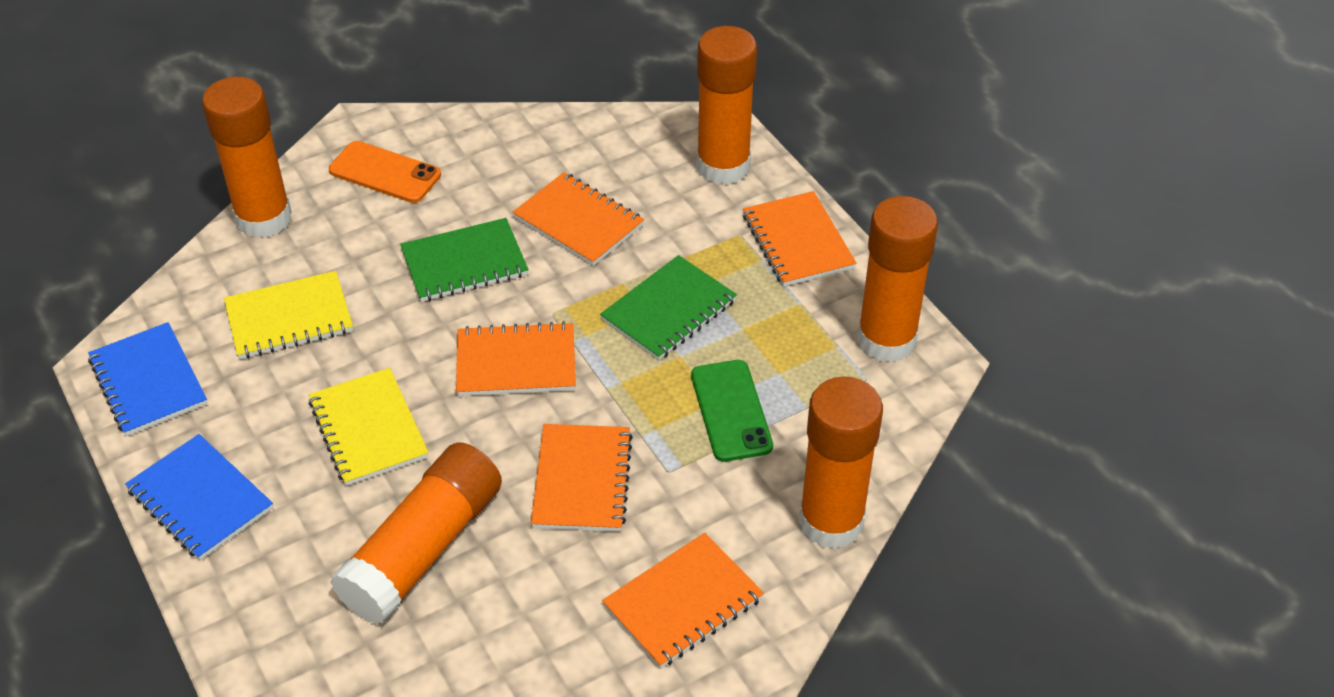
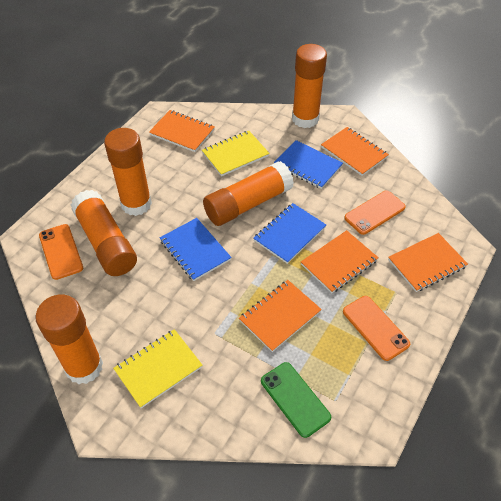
blue notebook: [88,322,208,436] [125,434,273,560] = 2 -> [160,218,232,281] [253,203,326,264] [274,140,343,189] = 3
green notebook: [400,218,529,302] [600,255,737,360] = 2 -> none = 0
orange phone: [329,141,441,203] = 1 -> [39,224,83,280] [343,296,410,361] [344,191,406,235] = 3

